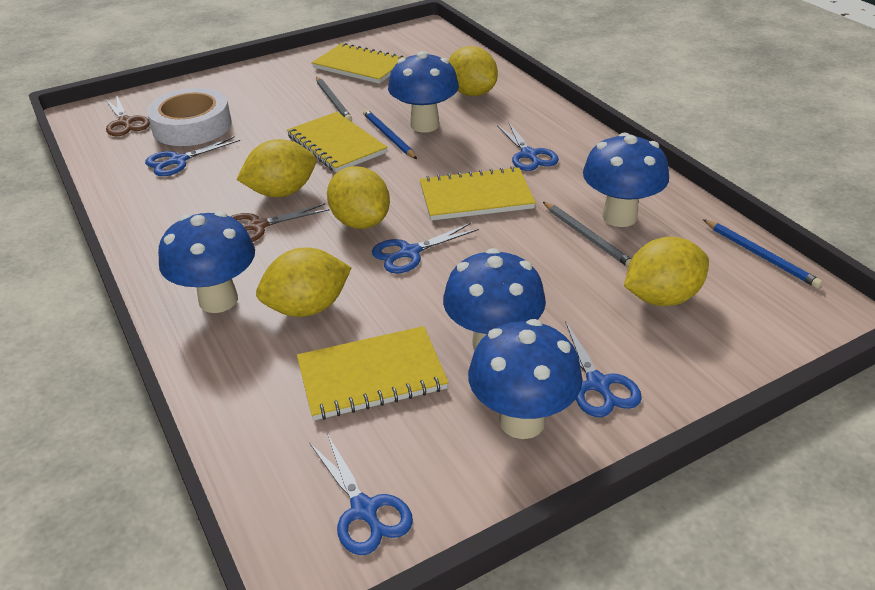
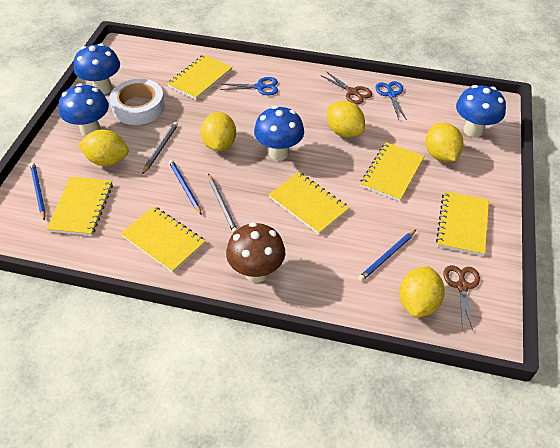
blue mushroom: [158,211,255,313] [388,51,459,132] [443,248,546,350] [468,319,583,439] [583,132,669,227] = 5 -> [59,83,109,136] [74,43,120,94] [254,106,304,160] [456,85,506,138] = 4
blue pencil: [363,109,417,159] [703,219,823,288] = 2 -> [30,162,46,221] [169,160,202,215] [358,230,416,281] = 3
blue scissors: [145,136,240,176] [309,434,413,555] [372,223,479,273] [497,122,559,171] [565,321,642,417] = 5 -> [220,77,278,96] [375,81,407,120] = 2
brown mushroom: none = 0 -> [226,222,285,283] = 1
yellow notebook: [287,112,388,173] [297,326,449,420] [312,43,404,84] [420,166,536,220] = 4 -> [47,177,113,236] [121,206,205,273] [167,54,232,100] [268,172,349,235] [360,142,424,201] [436,191,489,256] = 6

